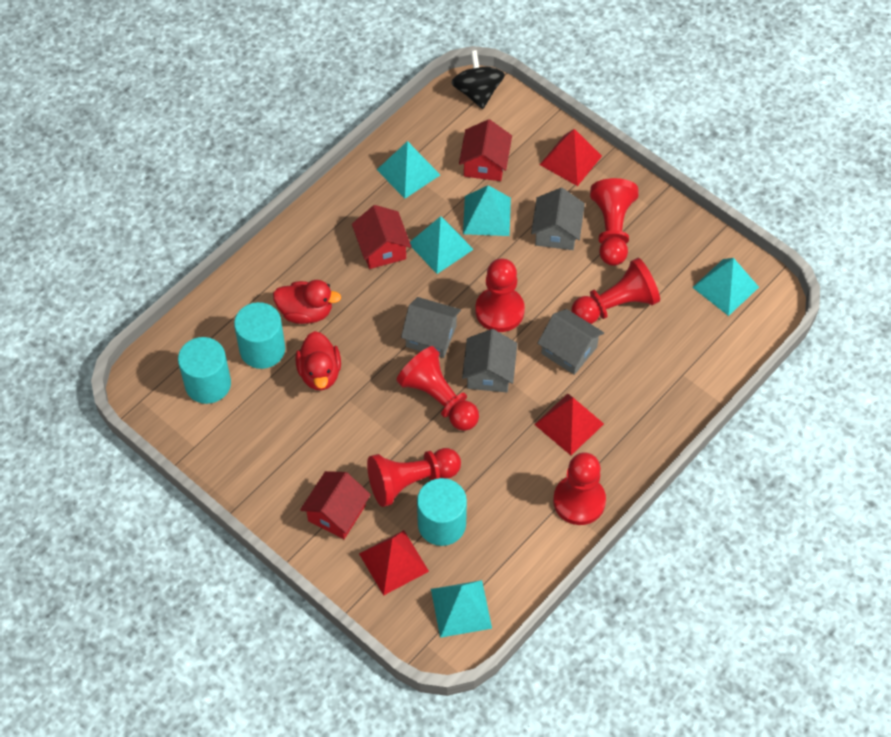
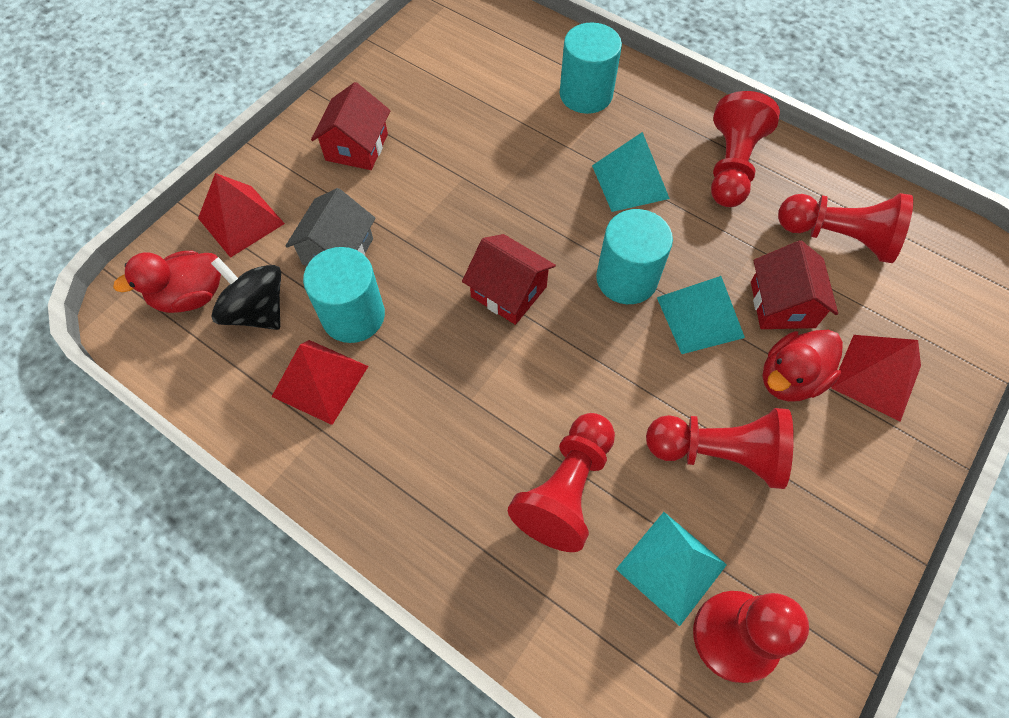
grey house: [401,297,461,358] [462,329,517,392] [531,188,585,250] [537,309,604,375] = 4 -> [285,188,376,266] = 1
red pawn: [367,448,461,507] [397,346,479,431] [475,258,525,332] [553,453,606,525] [571,258,660,324] [590,178,638,266] = 6 -> [508,413,615,552] [646,408,794,489] [693,591,809,683] [711,91,780,207] [778,193,913,263] = 5
turquoise pyramid: [377,141,440,199] [410,216,474,274] [431,580,492,638] [463,185,511,236] [692,258,759,316] = 5 -> [592,132,670,212] [616,512,727,626] [657,276,745,354] = 3

